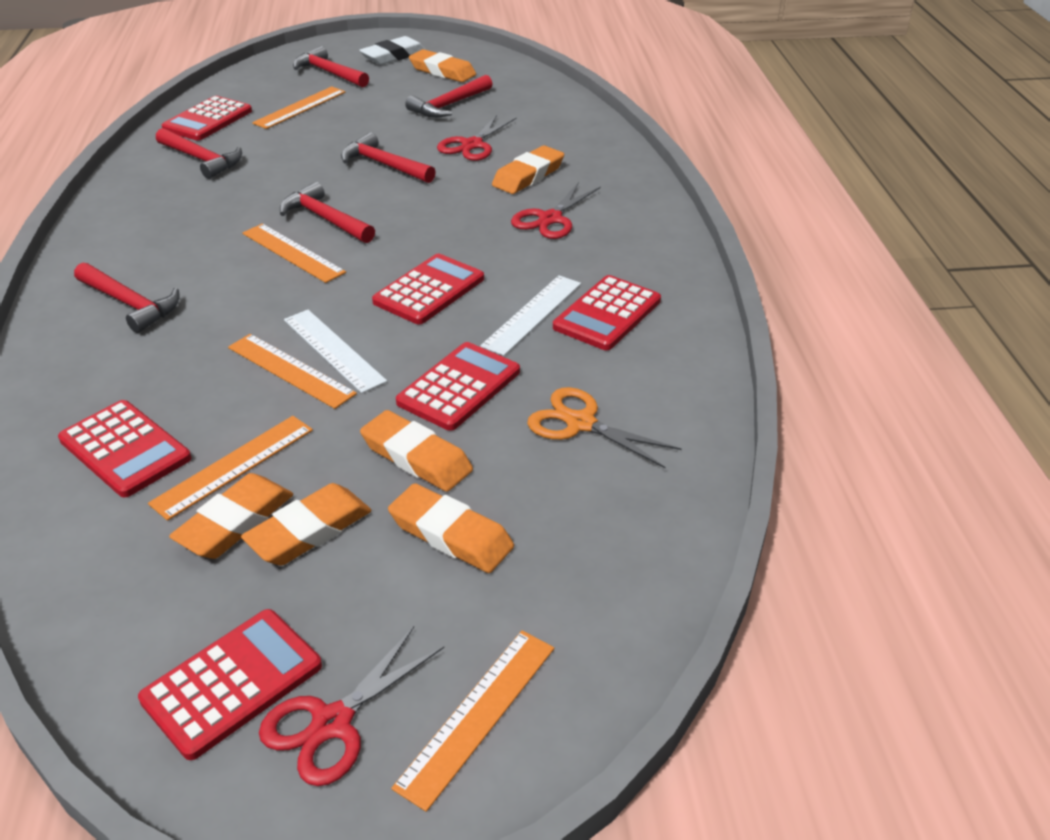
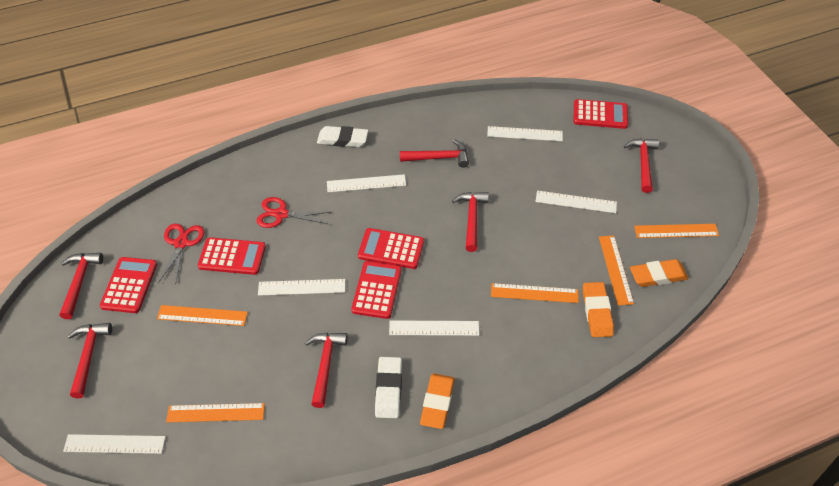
orange eraser: [169,473,293,559] [241,483,371,565] [360,410,473,492] [388,483,514,573] [409,49,476,82] [492,145,564,194] = 6 -> [420,373,455,429] [583,282,614,337] [630,259,689,287] = 3
orange scissors: [527,387,681,469] = 1 -> none = 0
red calculator: [58,400,191,498] [138,609,322,760] [162,96,252,141] [372,254,484,324] [396,342,520,431] [553,275,661,350] = 6 -> [100,257,157,313] [198,237,266,275] [351,261,402,319] [358,228,424,269] [574,99,628,129] = 5
red scissors: [259,626,444,786] [437,115,517,161] [511,182,601,239] = 3 -> [158,224,204,285] [257,197,331,228] = 2
white eraser: [359,36,426,65] = 1 -> [317,126,368,147] [375,357,402,418] = 2
white ruler: [284,310,387,393] [480,275,581,356] = 2 -> [63,434,166,454] [258,279,345,296] [327,174,406,192] [389,320,479,336] [487,126,563,141] [536,191,617,213] = 6

